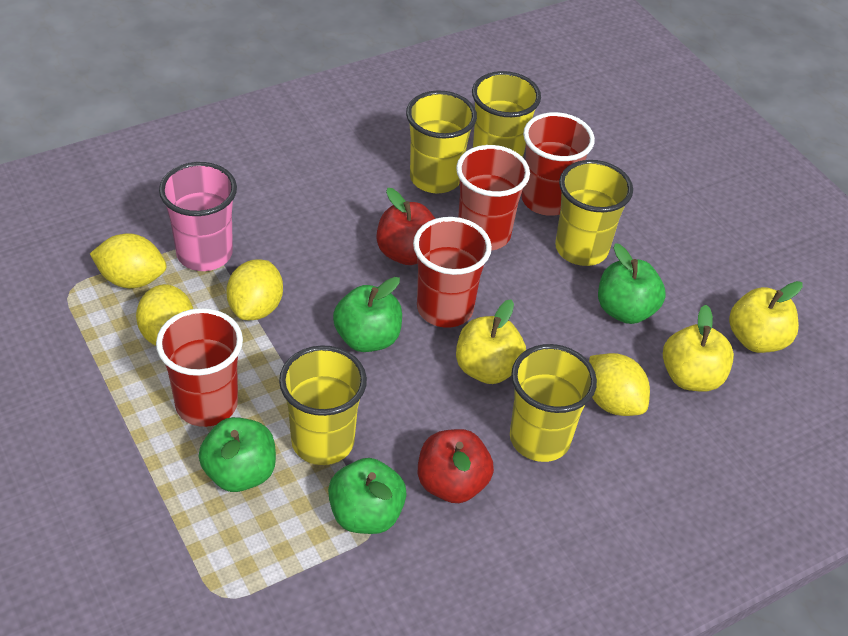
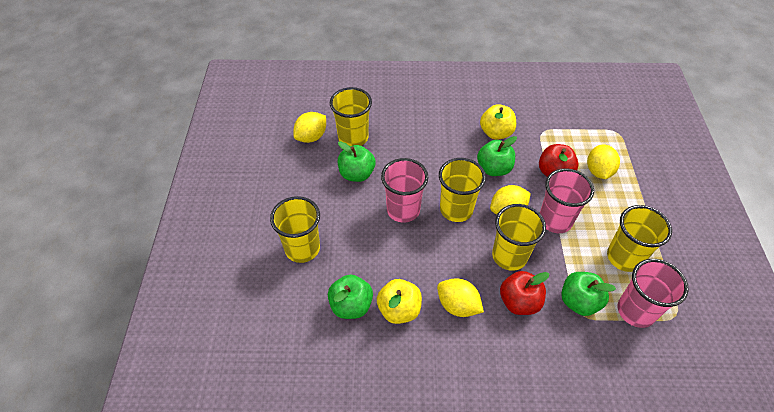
pink cup: [159,162,237,271] = 1 -> [381,158,428,223] [540,168,594,233] [618,259,689,328] = 3
red cup: [156,308,243,427] [413,217,492,328] [456,145,530,251] [521,112,595,216] = 4 -> none = 0
yellow apple: [456,299,526,384] [663,305,734,392] [729,281,803,353] = 3 -> [377,279,422,324] [480,104,516,140] = 2

